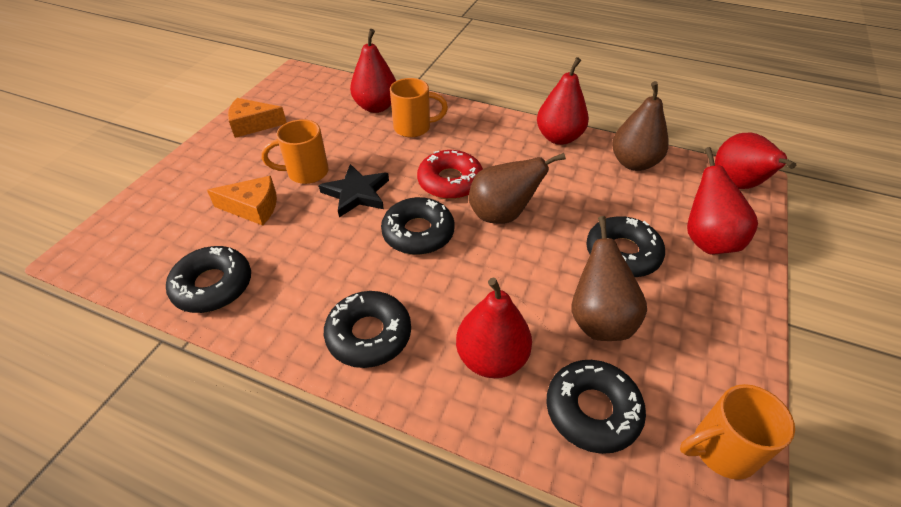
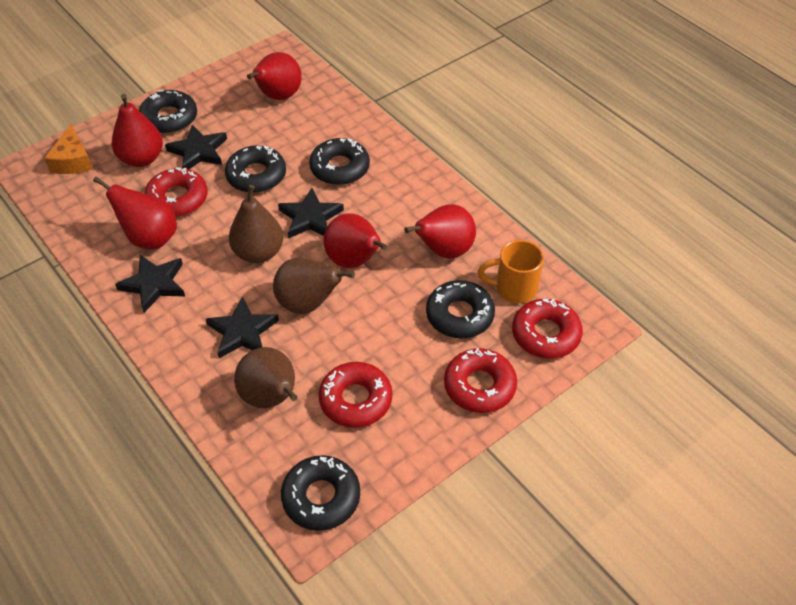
black star: [319,164,389,218] = 1 -> [115,255,185,313] [165,125,227,169] [206,296,279,358] [278,188,344,239] = 4
orange cheese: [207,176,277,226] [228,98,287,138] = 2 -> [44,124,92,174] = 1
orange mug: [261,119,329,184] [390,78,448,138] [680,384,795,480] = 3 -> [478,240,544,304] = 1
red donut: [417,150,483,199] = 1 -> [145,167,208,217] [319,362,392,428] [444,348,517,413] [512,299,583,359] = 4

